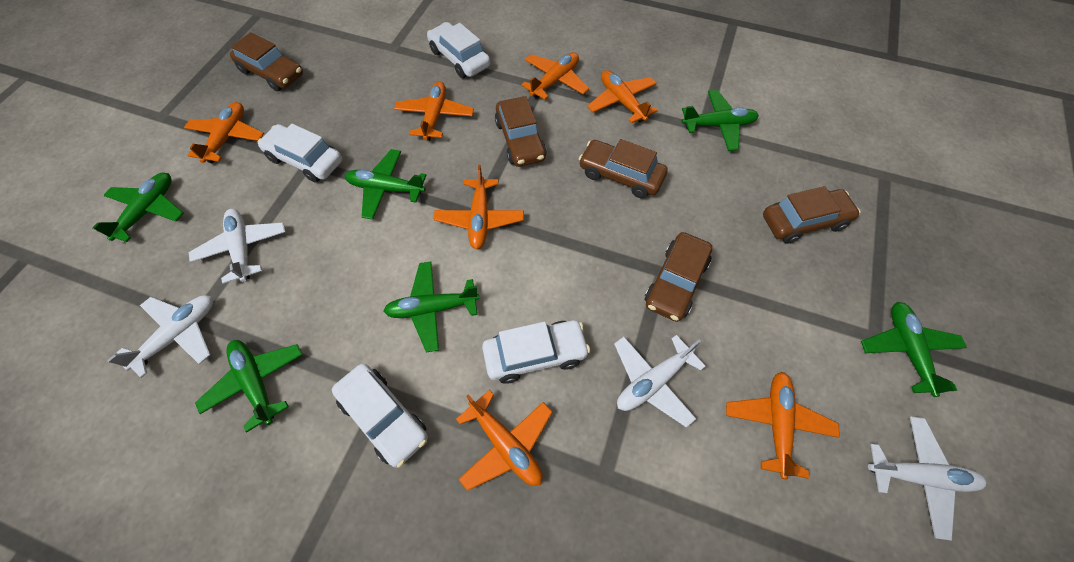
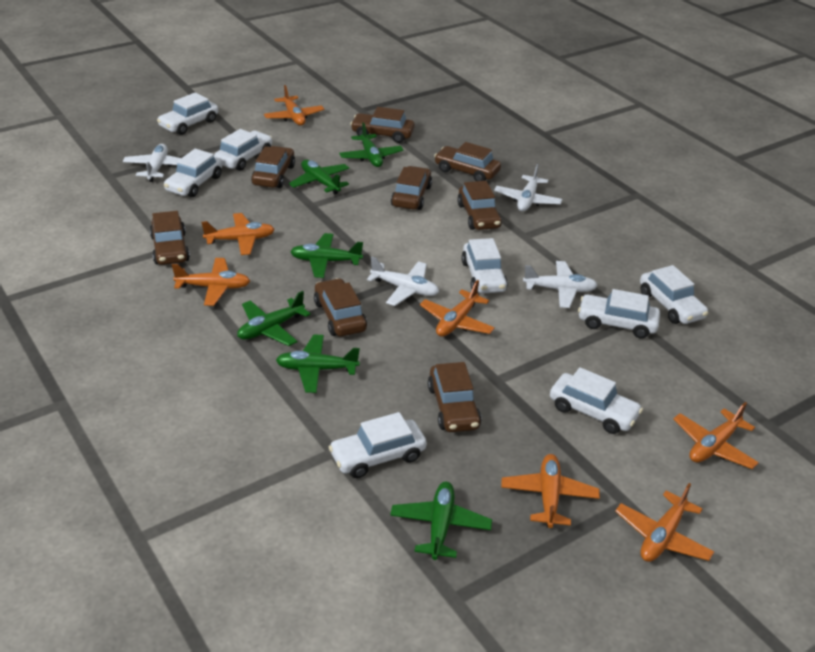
brown car: [230,32,303,92] [495,96,547,167] [579,139,668,198] [645,232,712,322] [763,186,861,244] = 5 -> [149,211,190,265] [251,146,295,188] [314,278,367,336] [350,107,415,143] [391,166,432,210] [428,362,481,432] [434,142,501,181] [457,181,502,230] = 8
white car: [258,124,342,183] [332,364,428,468] [427,22,490,78] [482,320,590,384] = 4 -> [157,92,218,135] [164,149,222,197] [214,129,272,171] [329,412,427,478] [461,238,508,293] [550,367,643,434] [578,289,660,339] [640,265,708,324] = 8

